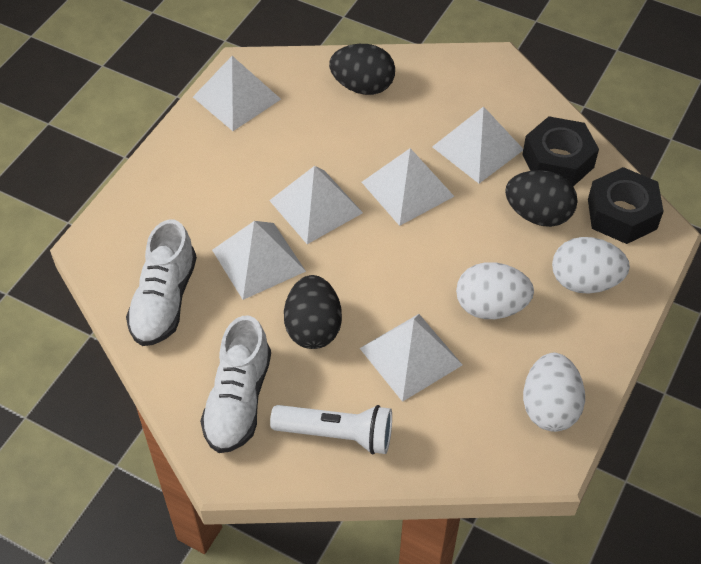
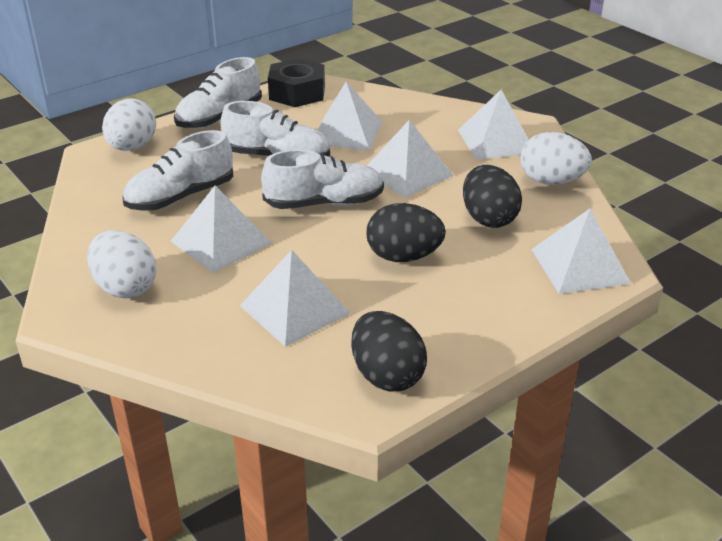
black nut: [522,116,599,186] [588,167,664,244] = 2 -> [268,58,325,107] = 1
white flashlight: [270,405,392,455] = 1 -> none = 0
white shoe: [126,219,197,346] [200,315,271,453] = 2 -> [123,130,233,211] [174,57,262,129] [220,101,330,157] [261,149,384,209] = 4

